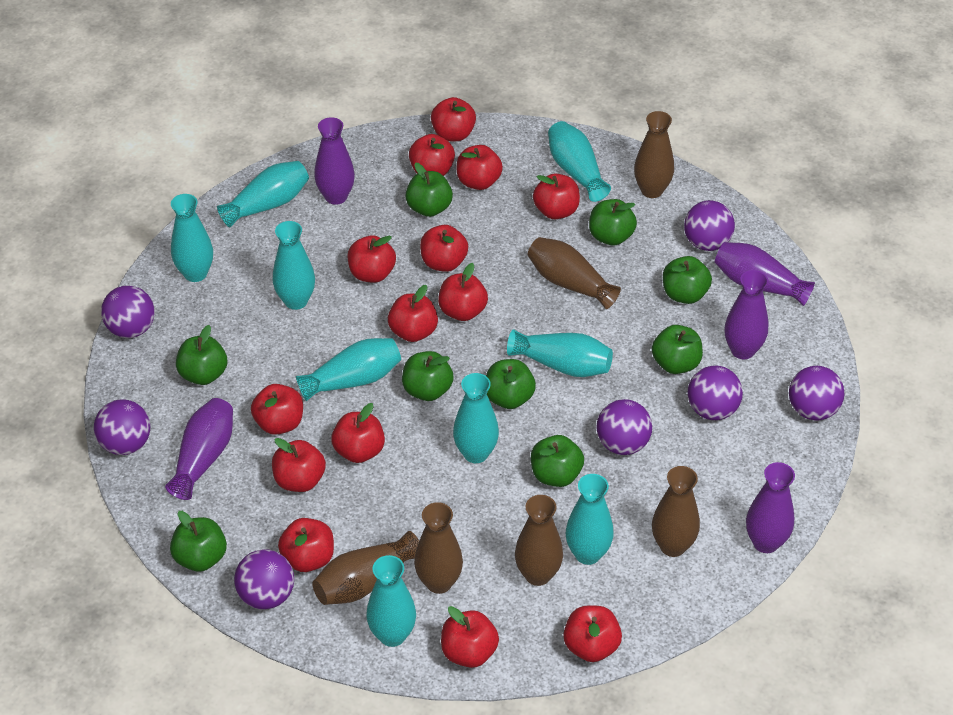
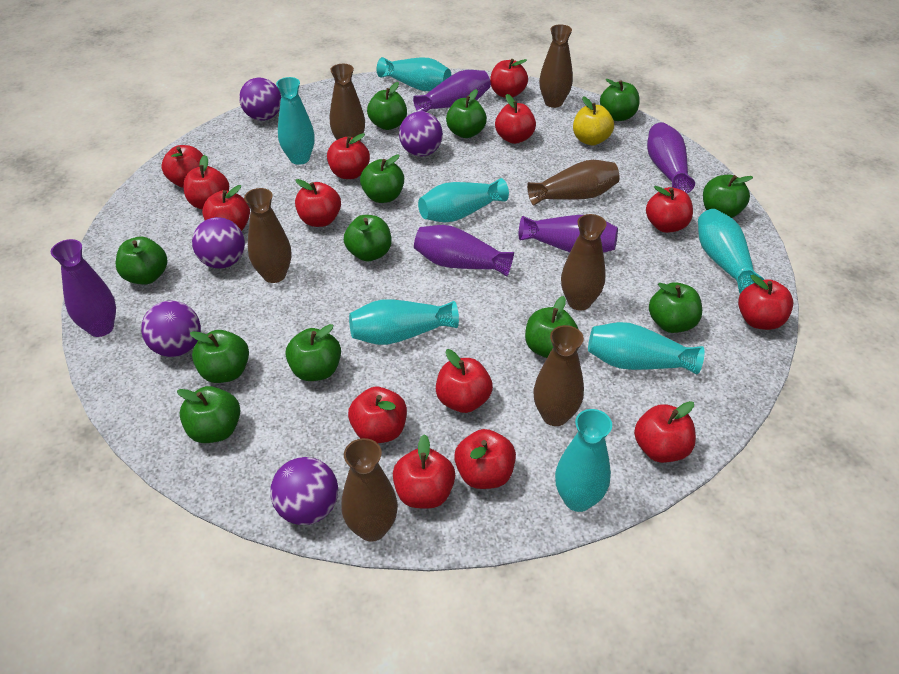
brown vase: [312,531,419,605] [414,502,463,594] [515,495,563,586] [528,237,621,309] [634,111,674,198] [652,466,700,557] = 6 -> [244,188,291,283] [330,64,365,141] [341,438,398,542] [527,160,620,206] [534,325,584,426] [539,25,573,108] [561,214,607,311] = 7
green apple: [170,511,227,572] [176,325,227,385] [402,351,454,401] [405,162,453,217] [486,359,536,409] [531,435,584,487] [589,199,637,245] [652,325,703,374] [663,256,712,304] = 9 -> [115,237,167,284] [177,386,240,443] [190,330,249,383] [286,324,341,381] [344,215,391,261] [360,155,404,203] [367,82,407,130] [446,89,487,138] [525,296,579,358] [600,79,640,121] [649,282,702,333] [703,175,753,218] = 12
purple ball: [94,399,150,455] [101,285,155,338] [234,549,294,609] [597,399,652,455] [684,200,735,251] [688,366,743,420] [789,366,845,420] = 7 -> [141,301,201,357] [192,217,245,268] [239,78,281,121] [270,457,338,525] [399,112,443,156] = 5
turquoise vase: [171,194,213,282] [217,161,309,228] [273,221,315,310] [296,338,401,401] [367,555,416,647] [453,373,499,463] [507,329,613,377] [548,121,611,202] [566,474,614,565] = 9 -> [276,77,315,165] [349,300,459,345] [377,57,451,91] [418,178,509,222] [555,409,612,512] [588,322,704,375] [698,209,764,294] = 7
yellow apple: none = 0 -> [573,96,614,145] = 1

